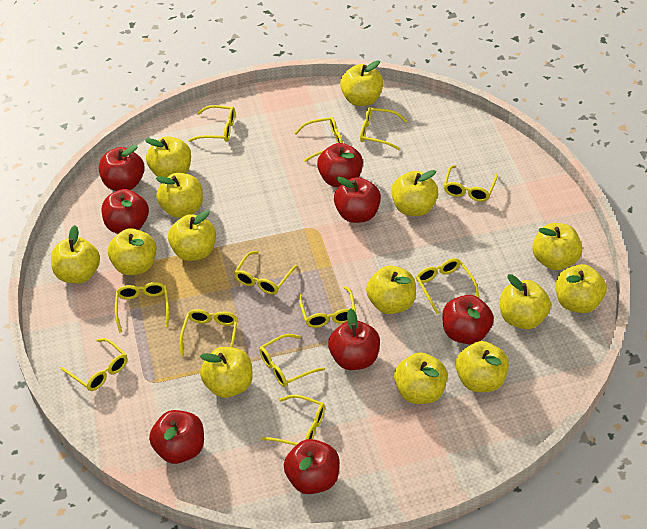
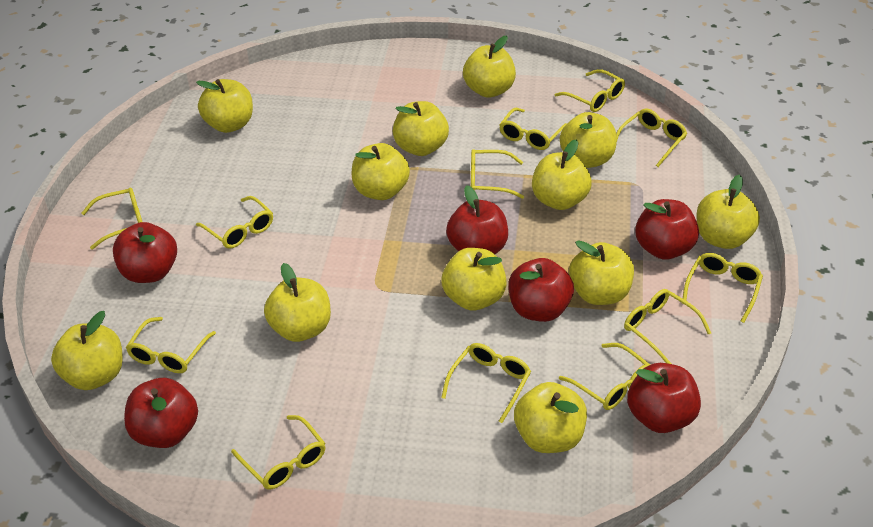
red apple: [99,145,145,191] [102,189,149,234] [149,410,204,464] [284,439,339,494] [317,143,363,187] [328,308,380,370] [334,177,381,223] [442,295,494,344] = 8 -> [113,222,177,283] [124,378,198,448] [446,185,508,254] [508,258,574,322] [627,363,701,433] [635,199,699,260] = 6
yellow apple: [51,225,100,283] [108,228,156,275] [145,137,191,177] [156,173,203,218] [168,210,216,261] [200,347,253,398] [340,60,383,106] [366,266,416,314] [391,170,438,216] [394,352,447,404] [456,341,509,392] [500,274,551,329] [532,223,582,270] [556,264,607,313] = 14 -> [51,311,123,390] [196,79,253,133] [264,263,331,342] [352,143,410,200] [393,101,449,156] [441,248,507,311] [463,36,516,98] [514,382,587,453] [532,140,592,210] [560,112,617,168] [569,240,634,305] [696,175,760,249] = 12

